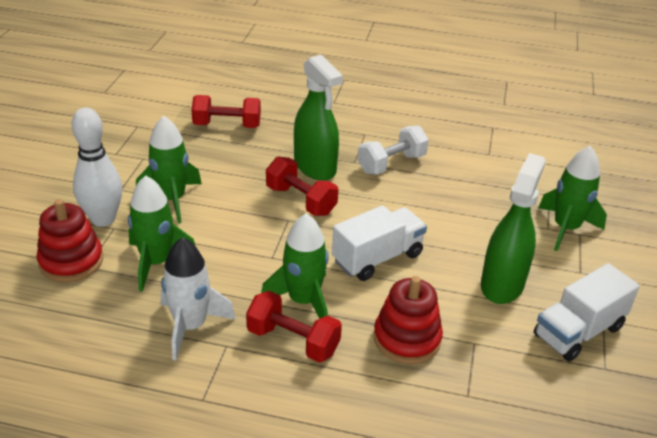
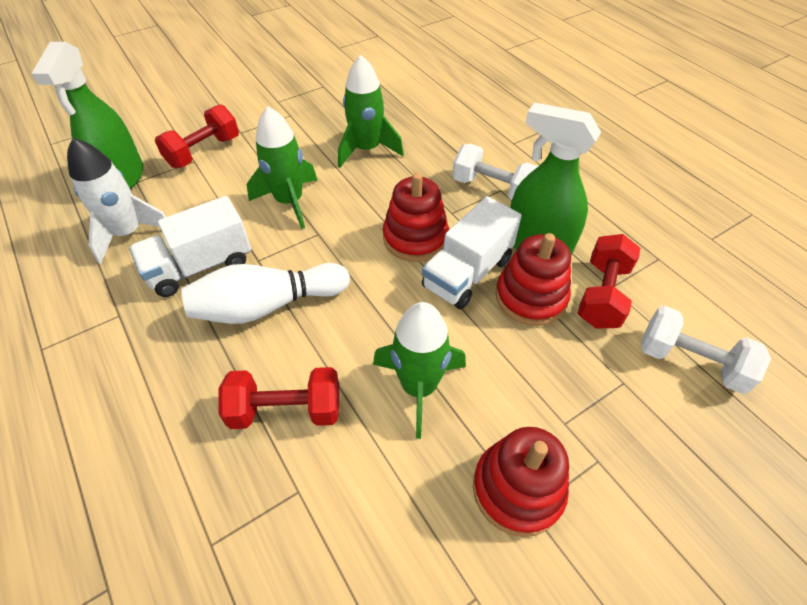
green rocket: [128,175,195,292] [136,116,202,223] [261,214,329,319] [538,146,607,251] = 4 -> [247,106,317,229] [338,55,404,168] [373,302,466,439] = 3
red stacking toy: [37,199,103,282] [374,276,443,364] = 2 -> [383,173,449,262] [473,427,569,537] [495,233,571,326] = 3
white dumbbell: [358,126,429,175] = 1 -> [452,144,538,200] [641,306,771,394] = 2

